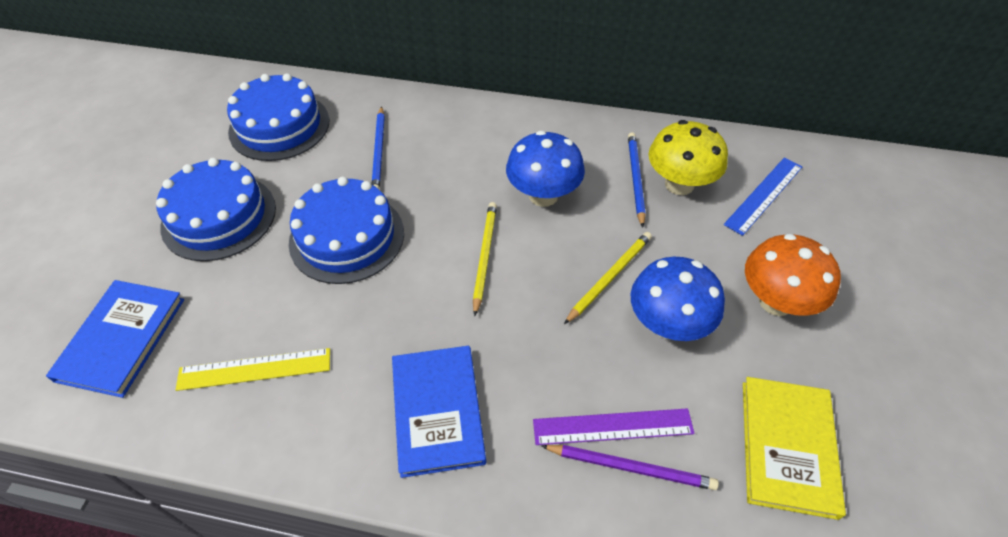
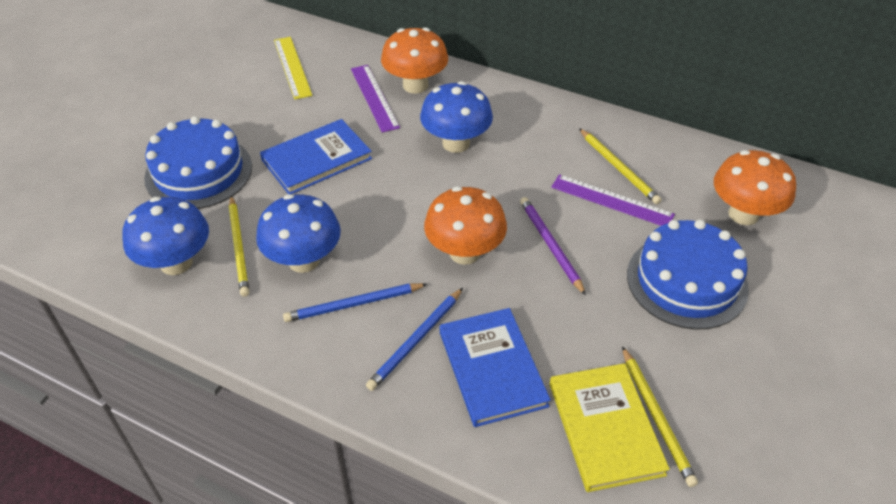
blue cake: [156,158,276,261] [227,73,330,161] [289,177,404,284] = 3 -> [144,116,252,209] [627,220,749,330] = 2
blue mushroom: [506,131,585,207] [631,257,725,341] = 2 -> [122,197,209,275] [256,194,341,273] [420,81,493,153] = 3
blue ruler: [724,158,802,236] = 1 -> none = 0
orange mushroom: [745,234,841,316] = 1 -> [381,27,448,94] [424,186,507,265] [714,150,796,225] = 3
purple ruler: [533,408,695,445] = 1 -> [351,65,400,133] [551,174,675,226] = 2
yellow mushroom: [649,120,728,195] = 1 -> none = 0
yellow pencil: [473,202,497,316] [564,232,652,324] = 2 -> [229,195,249,297] [579,128,661,204] [622,346,698,487] = 3

